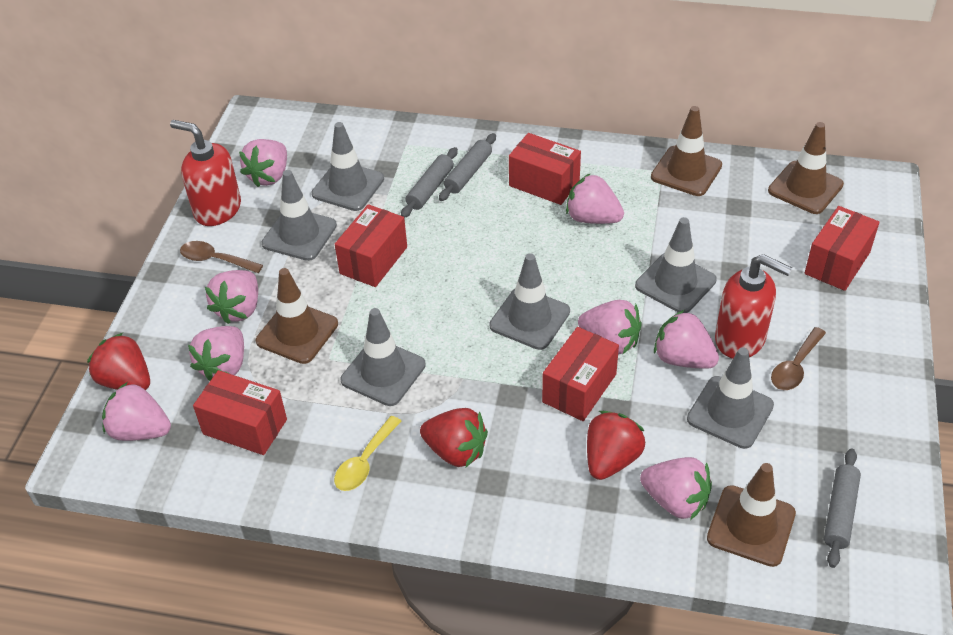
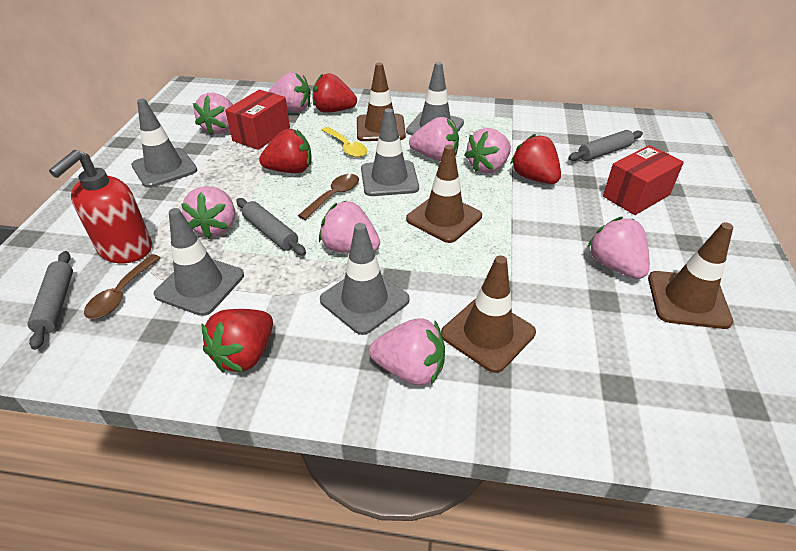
grey traffic cone: [262,170,337,261] [312,122,384,211] [341,308,426,406] [489,253,570,350] [635,217,717,313] [687,347,774,449] = 6 -> [131,99,197,188] [154,208,244,316] [320,223,410,335] [361,108,419,196] [406,62,464,135] = 5
red box: [193,370,287,455] [335,204,407,287] [509,133,581,205] [542,327,619,421] [805,206,879,291] = 5 -> [225,90,290,150] [603,145,684,215] = 2
red soap dispenser: [170,120,241,226] [715,254,792,359] = 2 -> [49,150,152,263] = 1
red strawberry: [87,333,150,390] [420,408,488,467] [587,411,645,480] = 3 -> [202,309,273,372] [259,129,311,173] [312,73,357,113] [510,134,561,184] = 4

